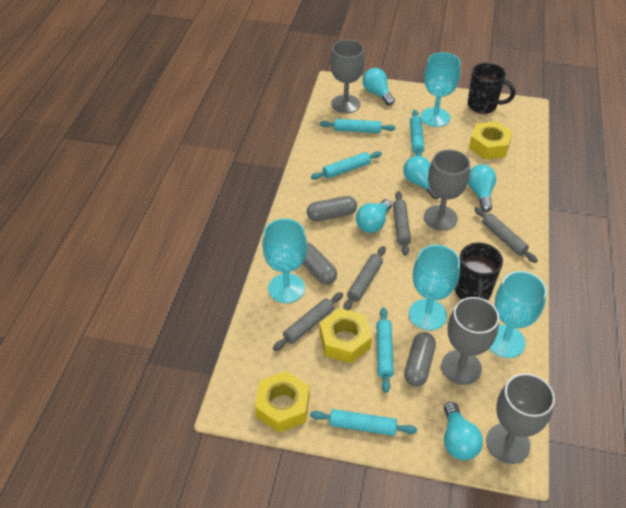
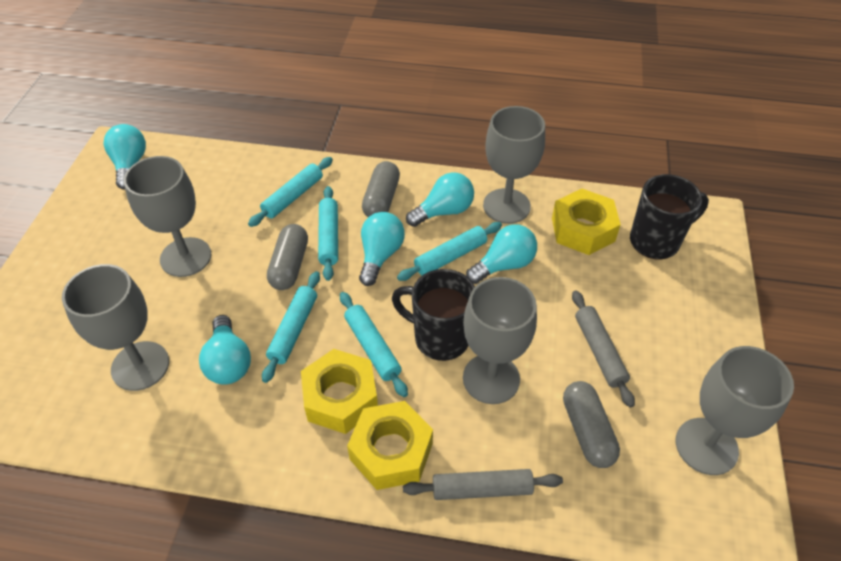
grey goblet: [330,40,365,113] [424,149,470,231] [441,297,499,385] [486,373,555,464] = 4 -> [62,264,169,391] [124,156,211,277] [463,277,537,404] [483,106,545,224] [676,346,794,475] = 5
grey rolling pin: [273,292,343,351] [343,246,386,310] [393,191,411,256] [475,207,538,263] = 4 -> [403,469,563,500] [572,290,635,408] = 2
turquoise goblet: [262,219,307,303] [409,245,460,330] [421,52,461,127] [489,271,547,358] = 4 -> none = 0

